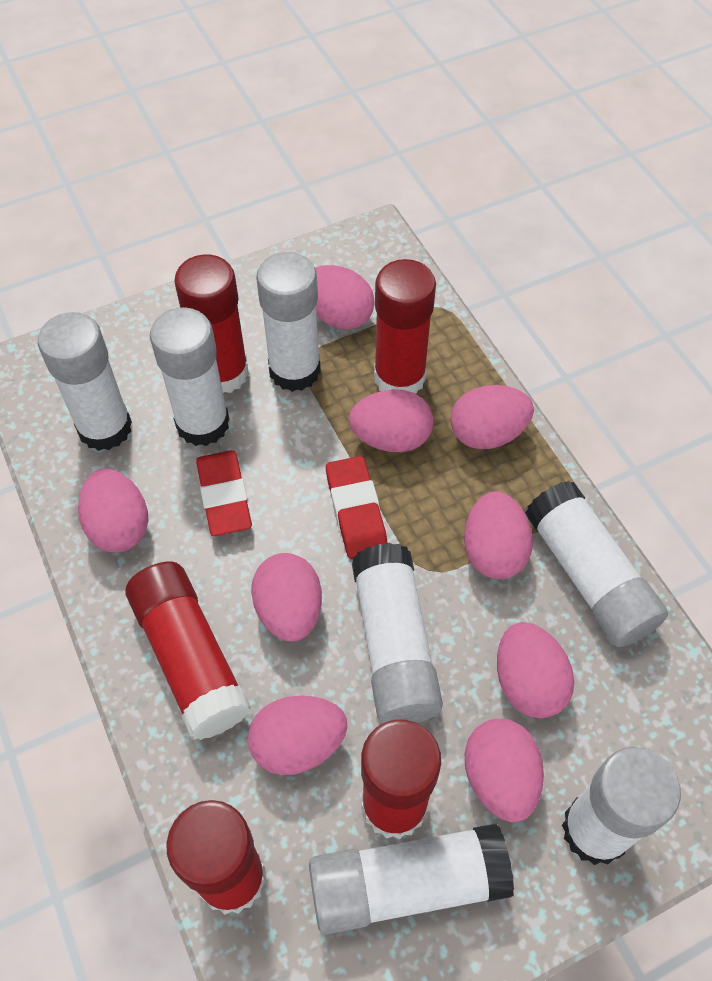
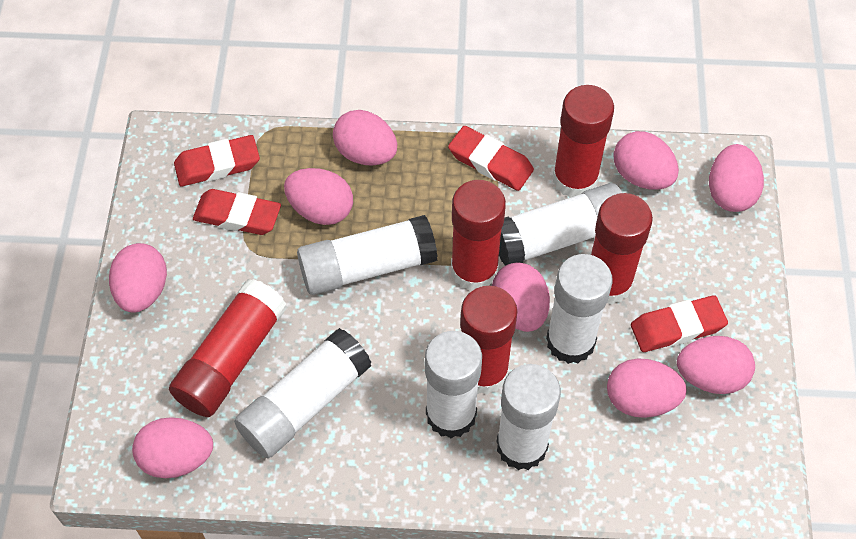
red eraser: [196,450,252,536] [326,456,388,559] = 2 -> [174,135,260,187] [193,189,281,235] [448,126,534,191] [631,295,728,352] = 4
white glue stick: [38,312,132,451] [150,307,230,446] [256,252,321,392] [309,823,514,934] [352,543,443,723] [525,481,668,647] [562,747,681,865] = 7 -> [234,328,371,458] [297,215,438,295] [425,331,482,438] [497,364,561,470] [499,183,622,266] [546,254,613,364] = 6

